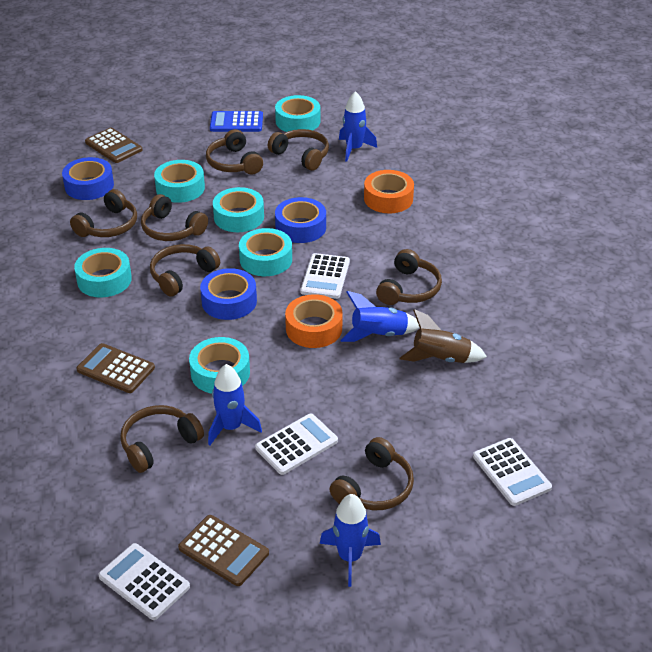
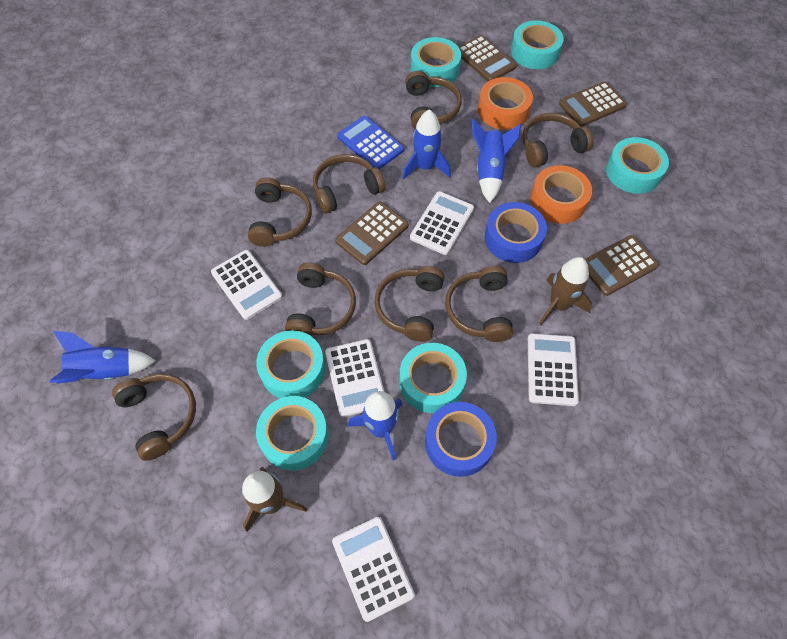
blue tape: [62,157,114,200] [200,268,257,320] [275,197,326,243] = 3 -> [425,402,497,477] [485,202,547,263] = 2
brown calculator: [76,343,155,393] [85,128,142,163] [178,515,269,586] = 3 -> [335,202,409,265] [458,35,517,81] [559,81,627,127] [585,235,659,296] = 4
brown rocket: [399,309,487,363] = 1 -> [242,467,307,532] [539,257,592,325] = 2
white calculator: [98,543,190,620] [255,413,338,475] [300,253,350,299] [473,438,552,506] = 4 -> [211,250,282,320] [325,339,384,417] [332,517,415,622] [410,191,474,255] [528,333,579,406] = 5

